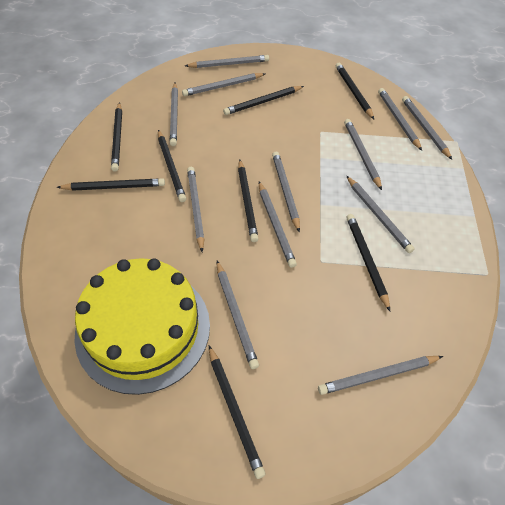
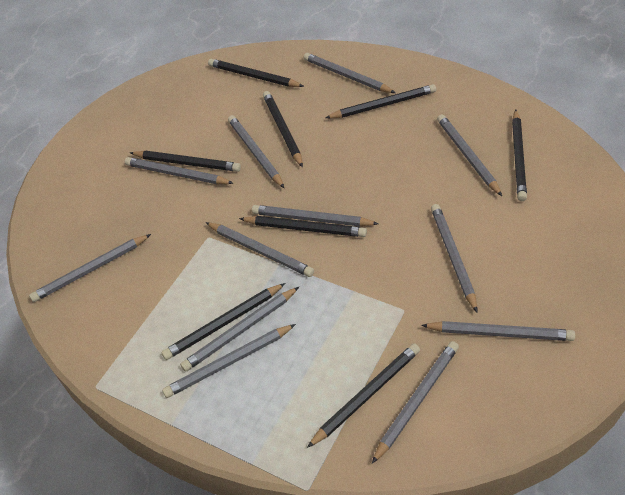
yellow cake: [74,258,210,395] = 1 -> none = 0

